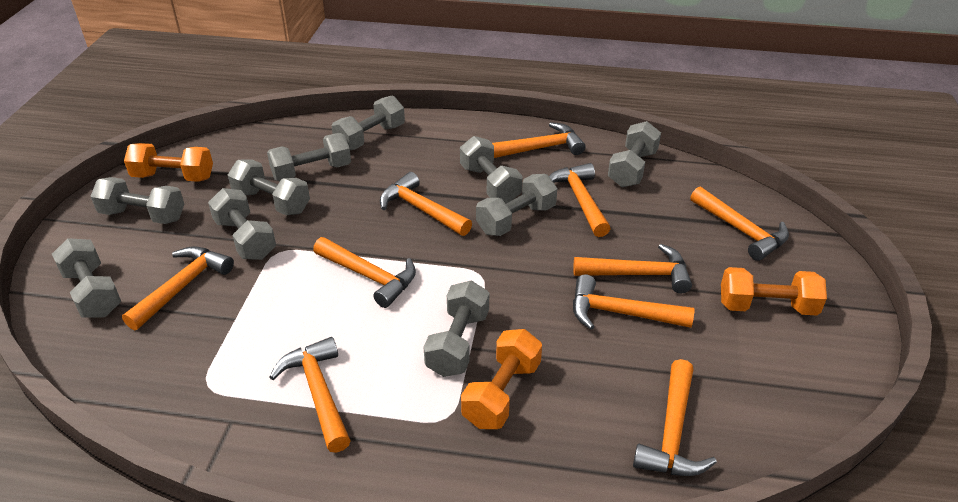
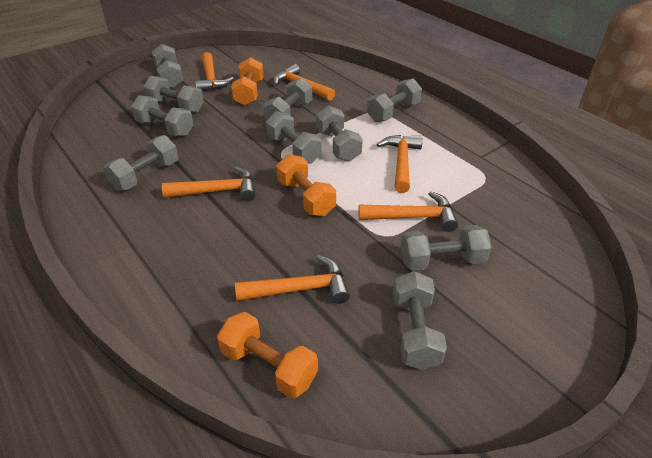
orange hammer: [122,246,234,330] [269,337,351,453] [313,237,416,308] [380,172,472,236] [492,122,586,158] [549,163,611,237] [573,244,692,293] [573,274,695,330] [633,359,717,476] [690,187,789,261] = 10 -> [162,166,255,201] [195,52,234,91] [235,255,350,304] [273,64,335,101] [358,191,458,232] [377,135,423,193] = 6

